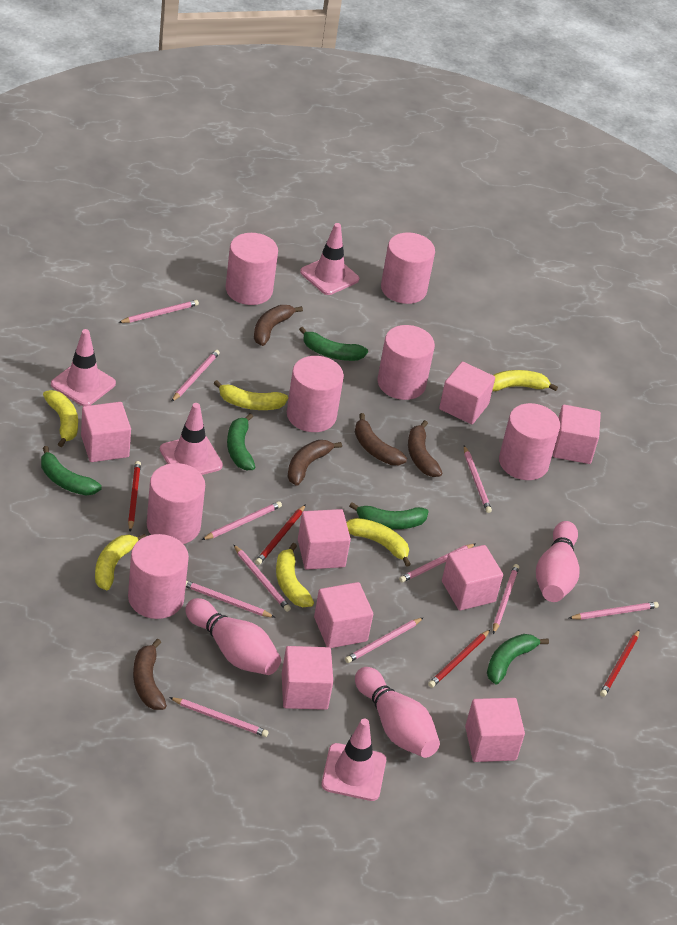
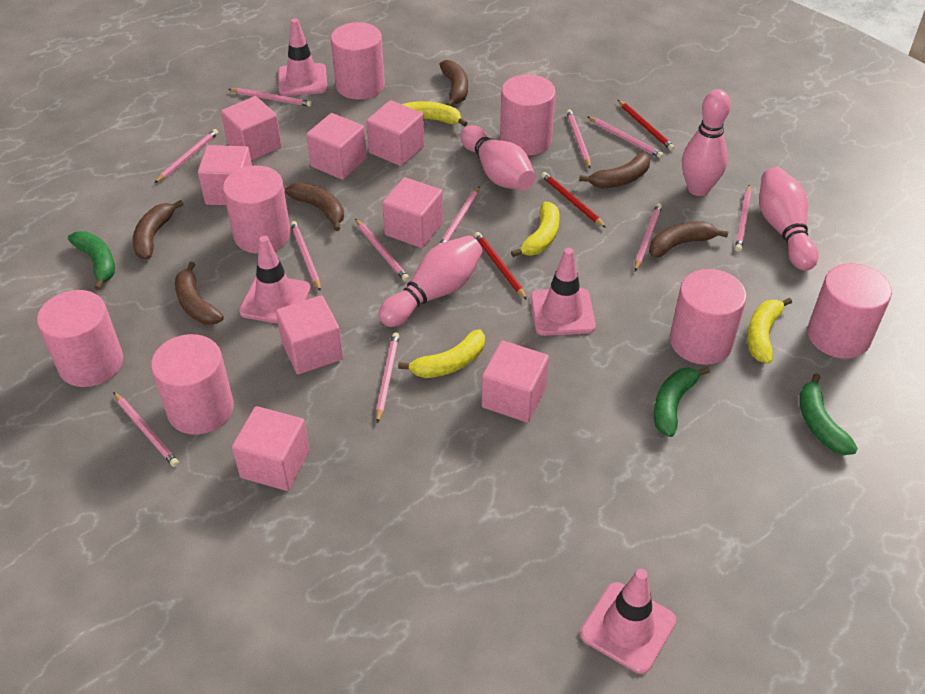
brown banana: [133,638,167,710] [254,305,303,346] [287,440,342,486] [355,413,407,465] [408,420,443,477] = 5 -> [133,200,183,259] [175,262,224,325] [285,182,344,231] [439,60,468,106] [579,153,650,188] [649,222,728,258] = 6
green banana: [41,446,102,496] [227,413,255,470] [299,327,368,361] [349,502,429,529] [487,634,549,684] = 5 -> [68,231,115,290] [654,367,710,437] [799,373,858,455] = 3
pink bowling pin: [185,598,281,675] [355,667,440,758] [536,521,580,602] = 3 -> [379,235,483,327] [461,125,536,190] [682,89,731,196] [759,167,819,271] = 4
red pencil: [128,461,141,532] [255,504,306,565] [428,630,490,688] [600,629,640,697] = 4 -> [474,232,527,300] [541,172,606,228] [618,100,675,151] = 3
yellow banana: [43,390,78,447] [95,534,146,590] [213,380,288,410] [276,543,314,607] [346,518,411,567] [492,370,558,391] = 6 -> [398,329,485,378] [402,101,467,127] [511,202,560,257] [747,297,792,364] = 4

